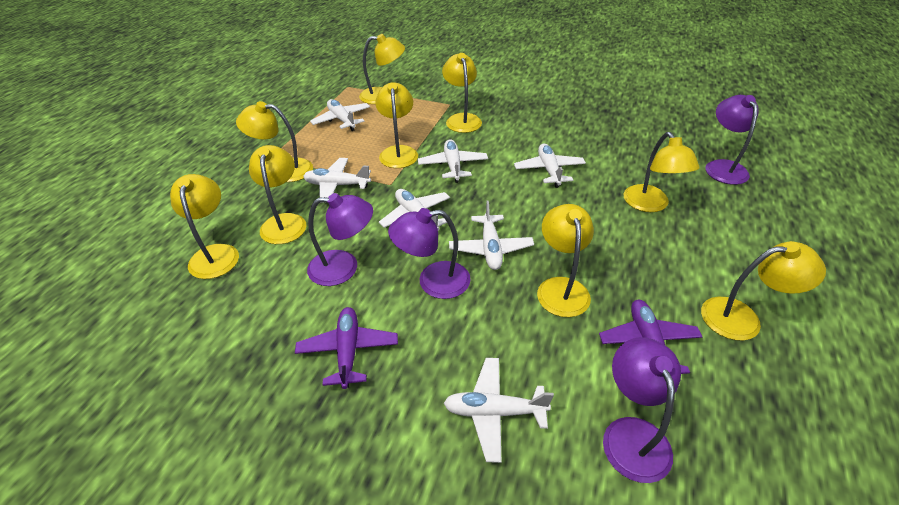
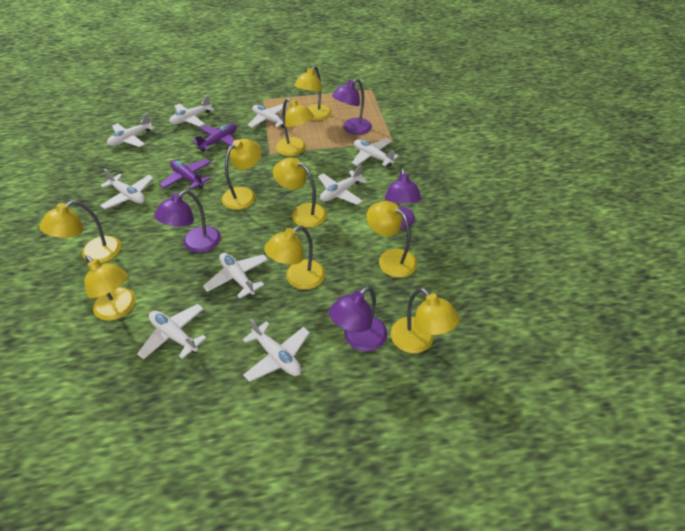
white plane: [303,158,371,203] [310,99,370,131] [379,189,450,231] [418,139,488,183] [444,358,554,463] [449,200,534,270] [514,143,586,188] = 7 -> [100,169,154,209] [107,113,155,147] [137,304,206,360] [170,95,214,127] [203,253,268,299] [242,319,310,382] [248,104,288,128] [318,165,368,205] [352,138,399,166] = 9

